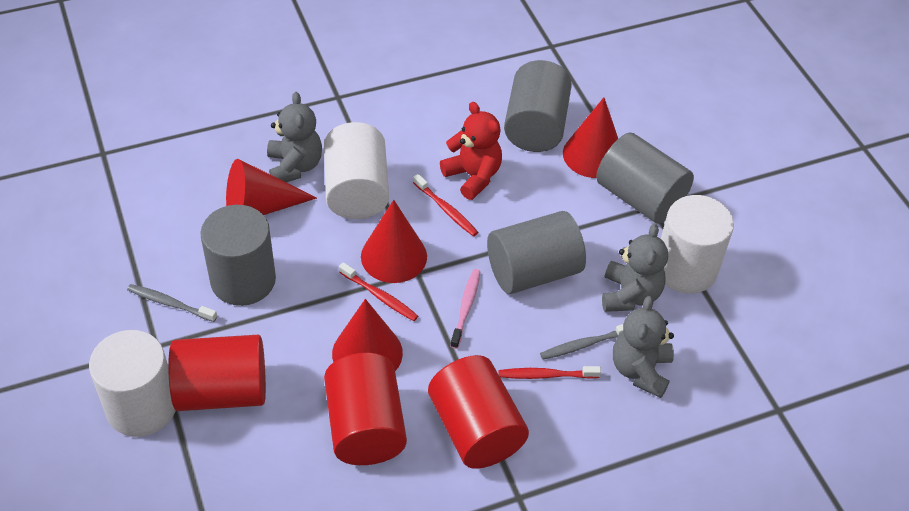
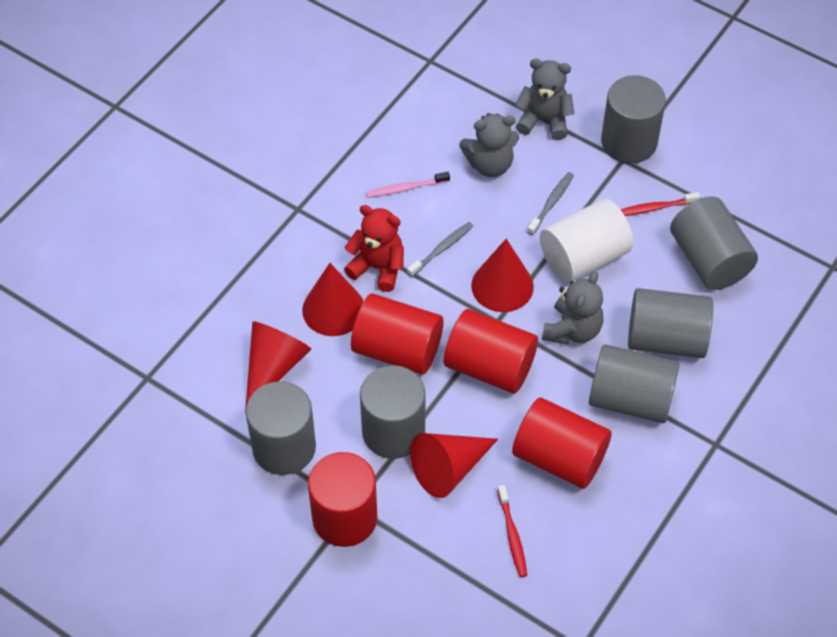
grey cylinder: [200,205,276,306] [487,211,586,294] [504,60,572,152] [596,133,694,224] = 4 -> [246,381,316,475] [360,365,426,459] [589,344,680,423] [601,75,666,164] [628,288,713,358] [670,196,758,290] = 6
red cylinder: [168,335,266,411] [324,353,407,465] [428,355,529,469] = 3 -> [308,452,377,547] [351,294,444,375] [444,309,538,394] [512,398,612,489] = 4
red toothbrush: [339,262,418,321] [413,174,478,236] [499,366,601,379] = 3 -> [497,485,527,577] [620,192,700,216] = 2
white cylinder: [89,330,176,437] [324,122,389,219] [661,195,734,294] = 3 -> [540,199,633,283] = 1

